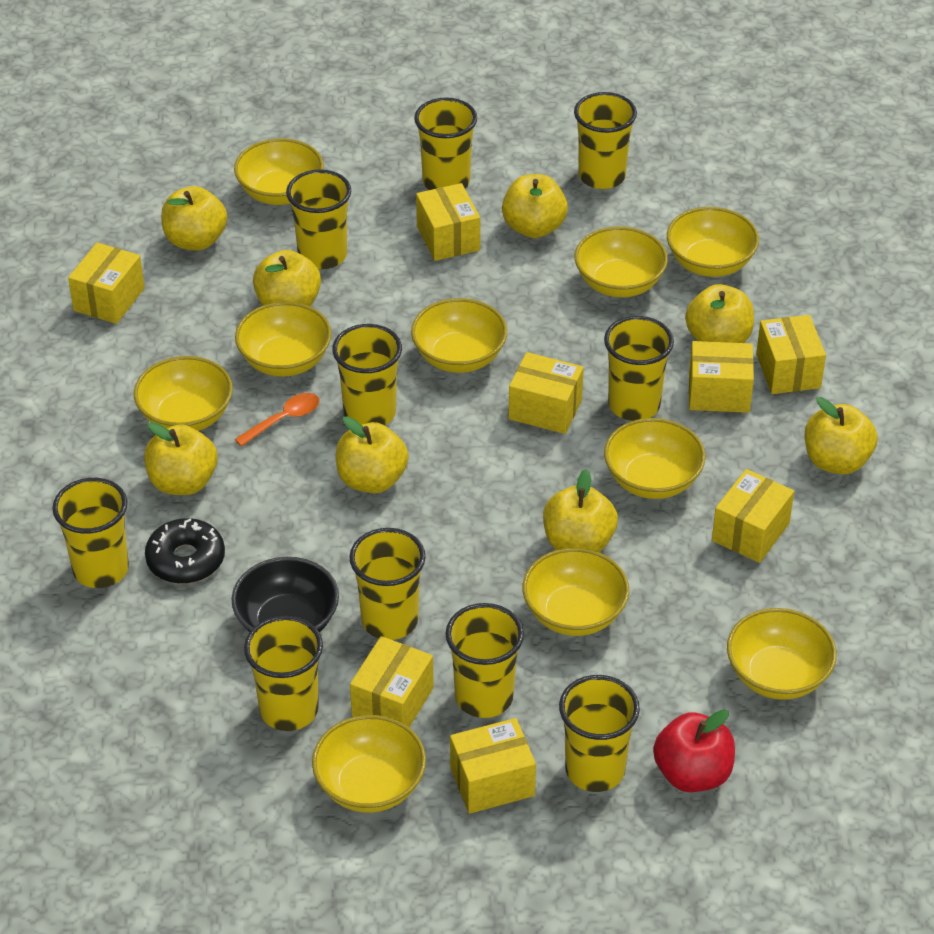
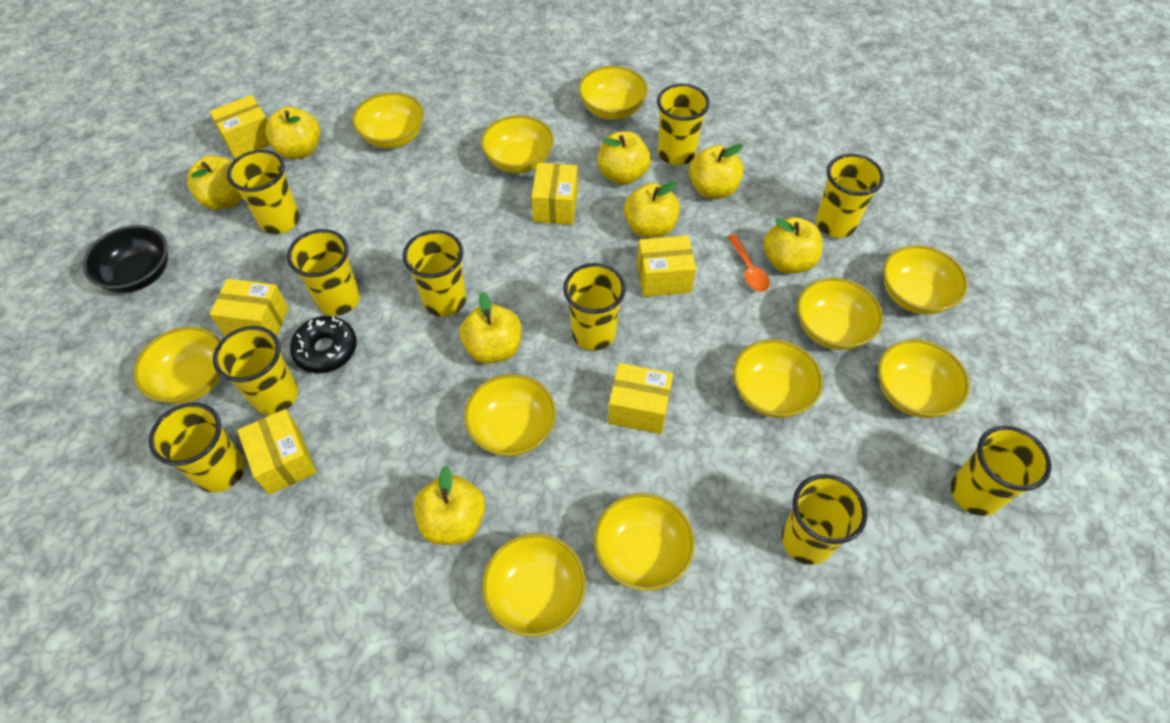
red apple: [653,709,735,792] = 1 -> none = 0
yellow bowl: [134,356,233,431] [234,138,324,205] [235,302,332,377] [312,715,426,813] [411,298,507,373] [523,548,629,636] [575,226,668,297] [604,418,706,499] [667,207,759,277] [727,608,837,700] = 10 -> [133,326,221,404] [352,92,424,148] [464,374,556,456] [481,115,554,173] [482,533,586,637] [579,66,648,120] [594,493,695,591] [733,339,823,418] [797,277,883,350] [878,339,970,418] [883,245,968,315] = 11
yellow box: [68,242,145,324] [350,636,434,727] [416,183,480,261] [450,718,536,814] [508,352,584,434] [689,341,754,413] [712,469,794,563] [756,315,826,394] = 8 -> [209,95,270,159] [210,279,289,336] [237,409,317,495] [531,163,578,225] [608,363,673,434] [637,235,696,297] = 6

